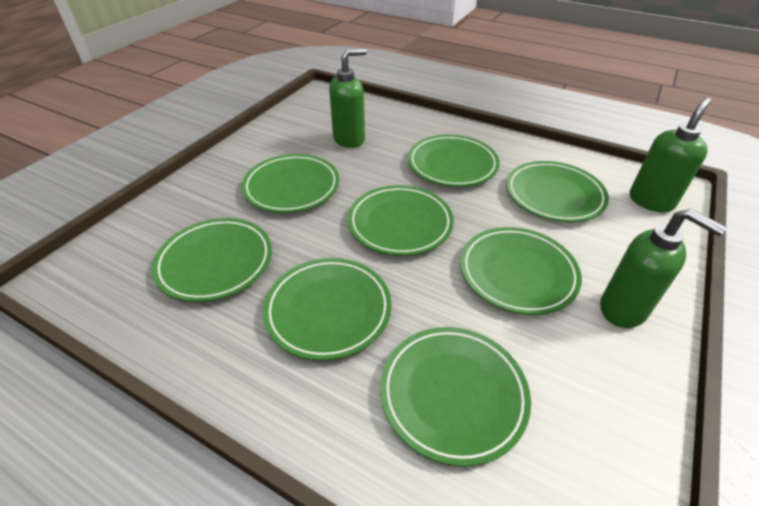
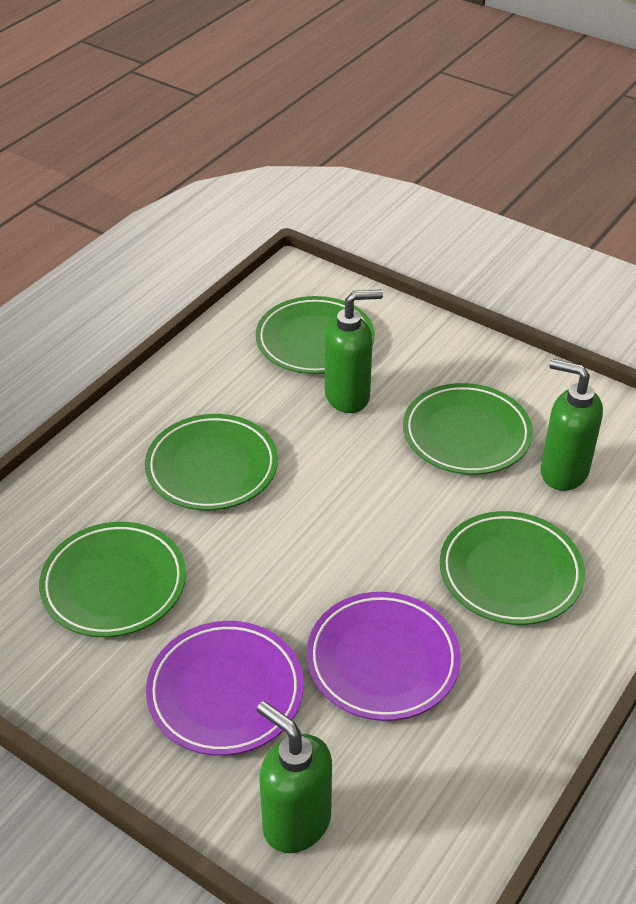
green plate: [152,218,272,302] [242,154,339,213] [263,258,392,360] [348,185,454,256] [380,327,531,466] [408,135,500,187] [460,227,582,315] [506,161,609,222] = 8 -> [39,522,186,637] [145,414,278,510] [256,296,375,374] [403,383,533,475] [440,511,585,625] = 5
purple plate: none = 0 -> [146,621,303,756] [307,592,461,721] = 2

